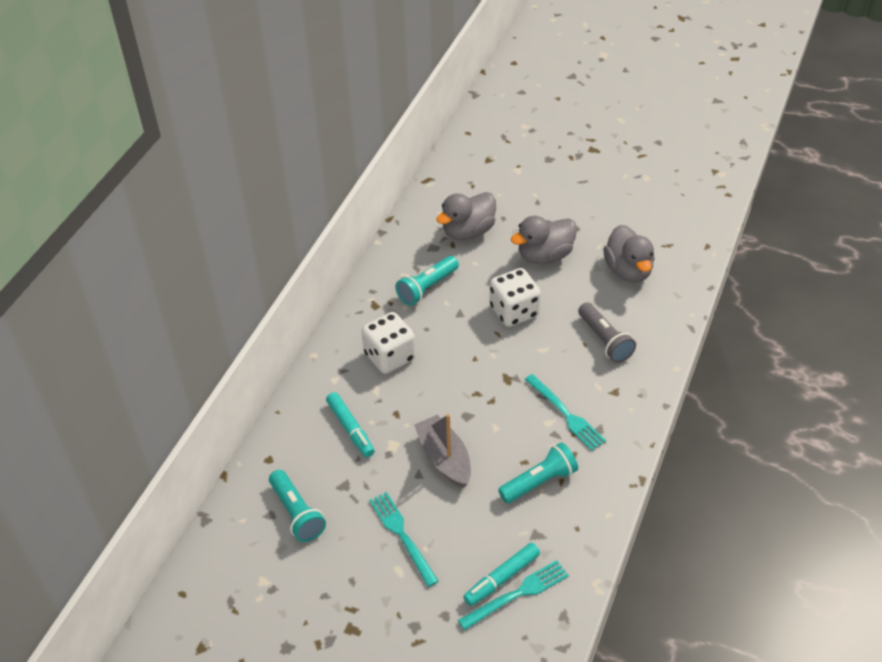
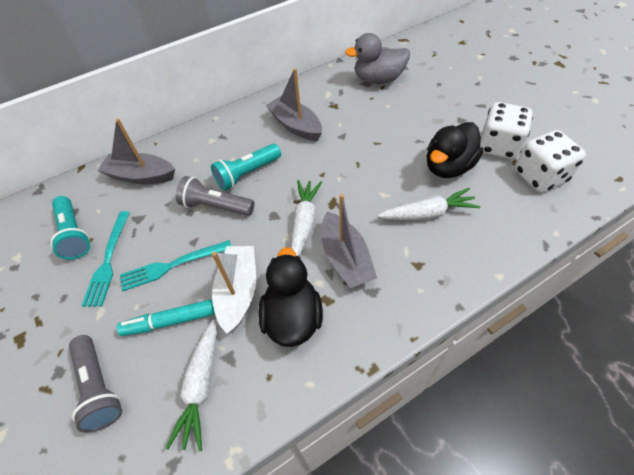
black duck: none = 0 -> [258,247,323,347] [427,122,483,178] = 2
grey boat: [414,414,471,488] = 1 -> [98,118,175,184] [266,68,322,141] [322,194,377,288] = 3
grey duck: [436,192,496,241] [511,216,577,264] [603,225,655,282] = 3 -> [345,33,410,84] = 1
grey flashlight: [578,302,636,363] = 1 -> [69,335,122,433] [176,176,254,216] = 2
turquoise flashlight: [269,470,326,542] [395,256,459,306] [498,442,578,503] = 3 -> [50,196,90,260] [211,144,281,191] = 2
turquoise fork: [369,492,439,587] [458,560,569,630] [525,374,606,451] = 3 -> [82,211,130,307] [120,240,231,291] = 2
turquoise marker: [326,392,375,457] [463,543,540,606] = 2 -> [117,300,215,336] = 1
white boat: none = 0 -> [212,246,256,334] = 1
white carrot: none = 0 -> [166,320,217,452] [291,180,322,256] [377,188,480,220] = 3

